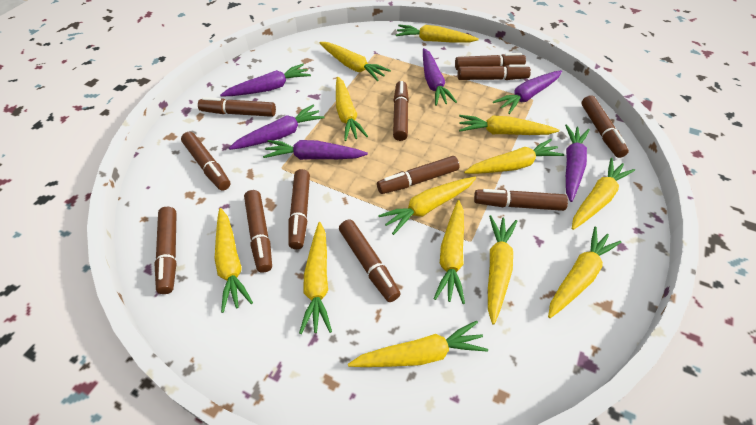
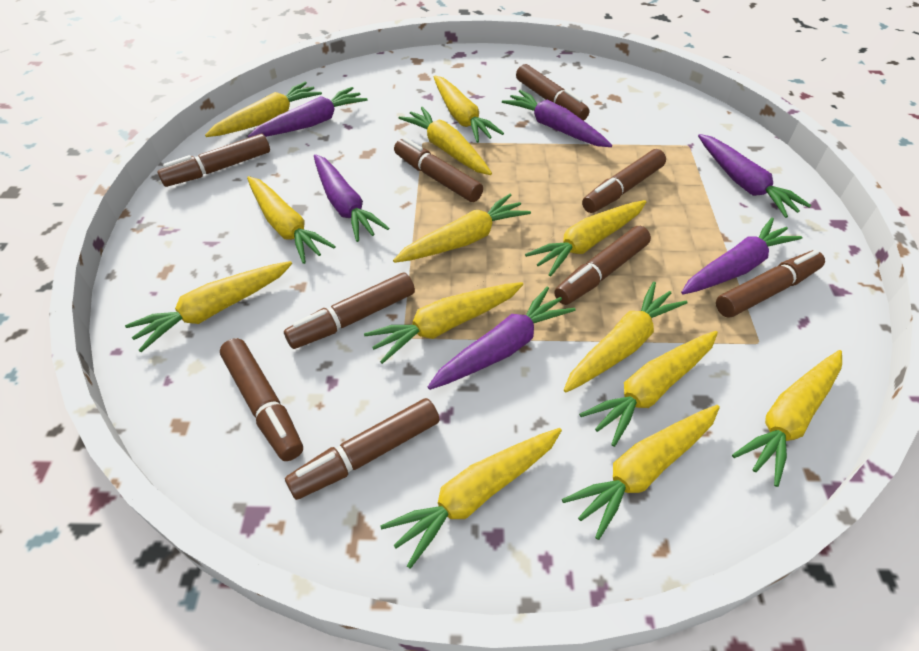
brown marker: [154,207,177,294] [181,132,231,191] [198,97,276,117] [244,190,272,273] [288,169,310,249] [339,219,401,302] [377,156,460,194] [393,81,409,141] [455,53,526,70] [458,64,531,80] [474,189,568,211] [581,95,629,158] = 12 -> [157,134,270,187] [220,338,303,461] [284,273,415,349] [285,398,440,500] [394,137,483,202] [516,64,590,121] [554,226,651,305] [582,149,666,213] [716,250,825,318] = 9

